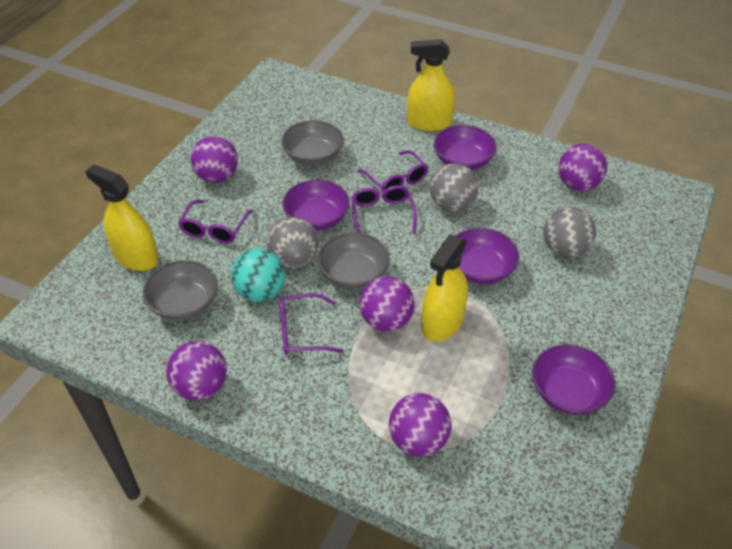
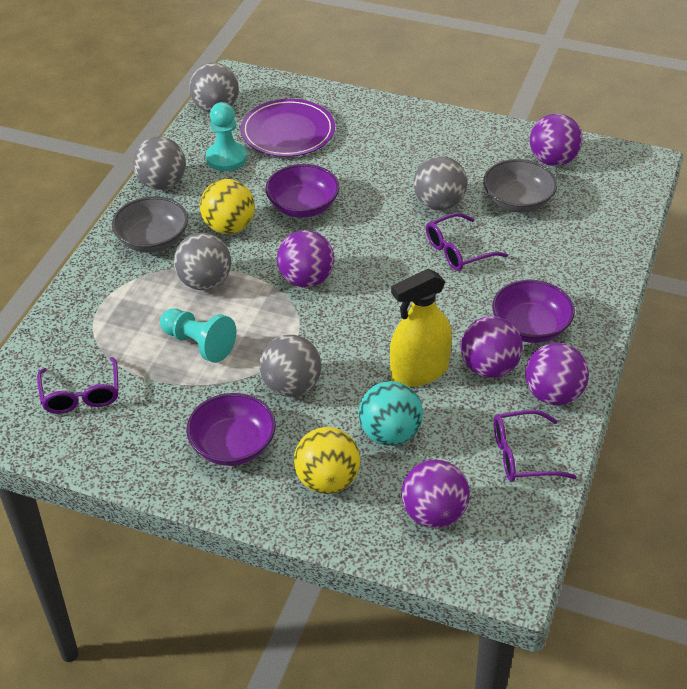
grey ball: [267,217,318,268] [430,163,478,212] [543,207,596,258] = 3 -> [133,137,186,190] [174,233,231,290] [189,63,239,112] [259,335,322,397] [413,156,467,210] = 5
grey bowl: [143,260,218,320] [281,120,344,166] [318,232,390,289] = 3 -> [112,196,188,253] [483,159,558,213] = 2
purple bowl: [282,179,350,231] [434,125,497,170] [456,228,519,284] [532,344,615,415] = 4 -> [186,393,276,466] [265,164,339,218] [492,280,575,343] = 3
purple glasses: [178,200,253,244] [280,293,343,355] [352,185,417,234] [357,150,429,191] = 4 -> [37,357,119,414] [426,213,508,271] [494,410,576,482] = 3
purple plate: none = 0 -> [241,99,335,157] = 1
turquoise pawn: none = 0 -> [160,308,237,363] [206,102,247,171] = 2
yellow ball: none = 0 -> [200,179,255,234] [294,427,360,494] = 2
yellow spray bottle: [85,165,159,271] [407,39,455,131] [421,235,468,341] = 3 -> [390,269,452,387] = 1

